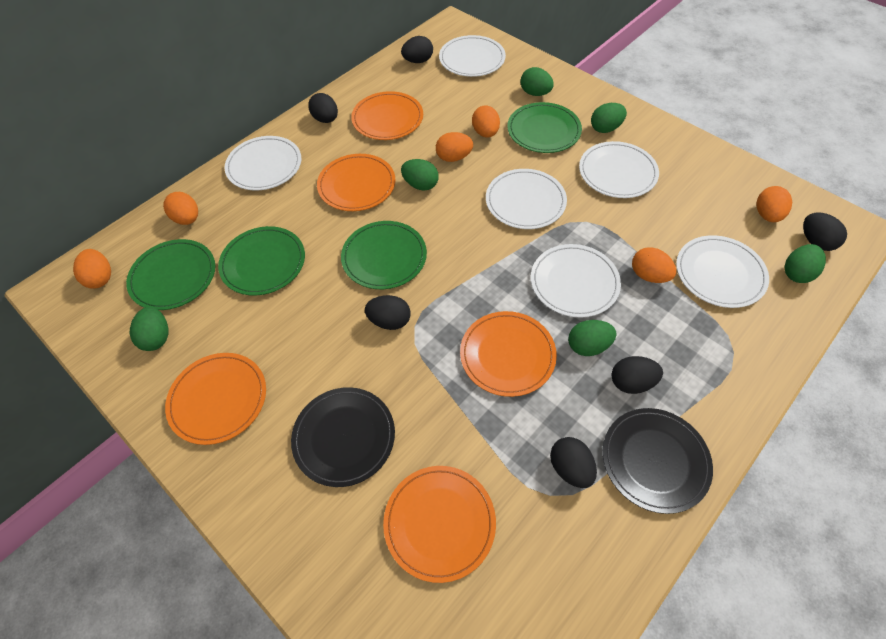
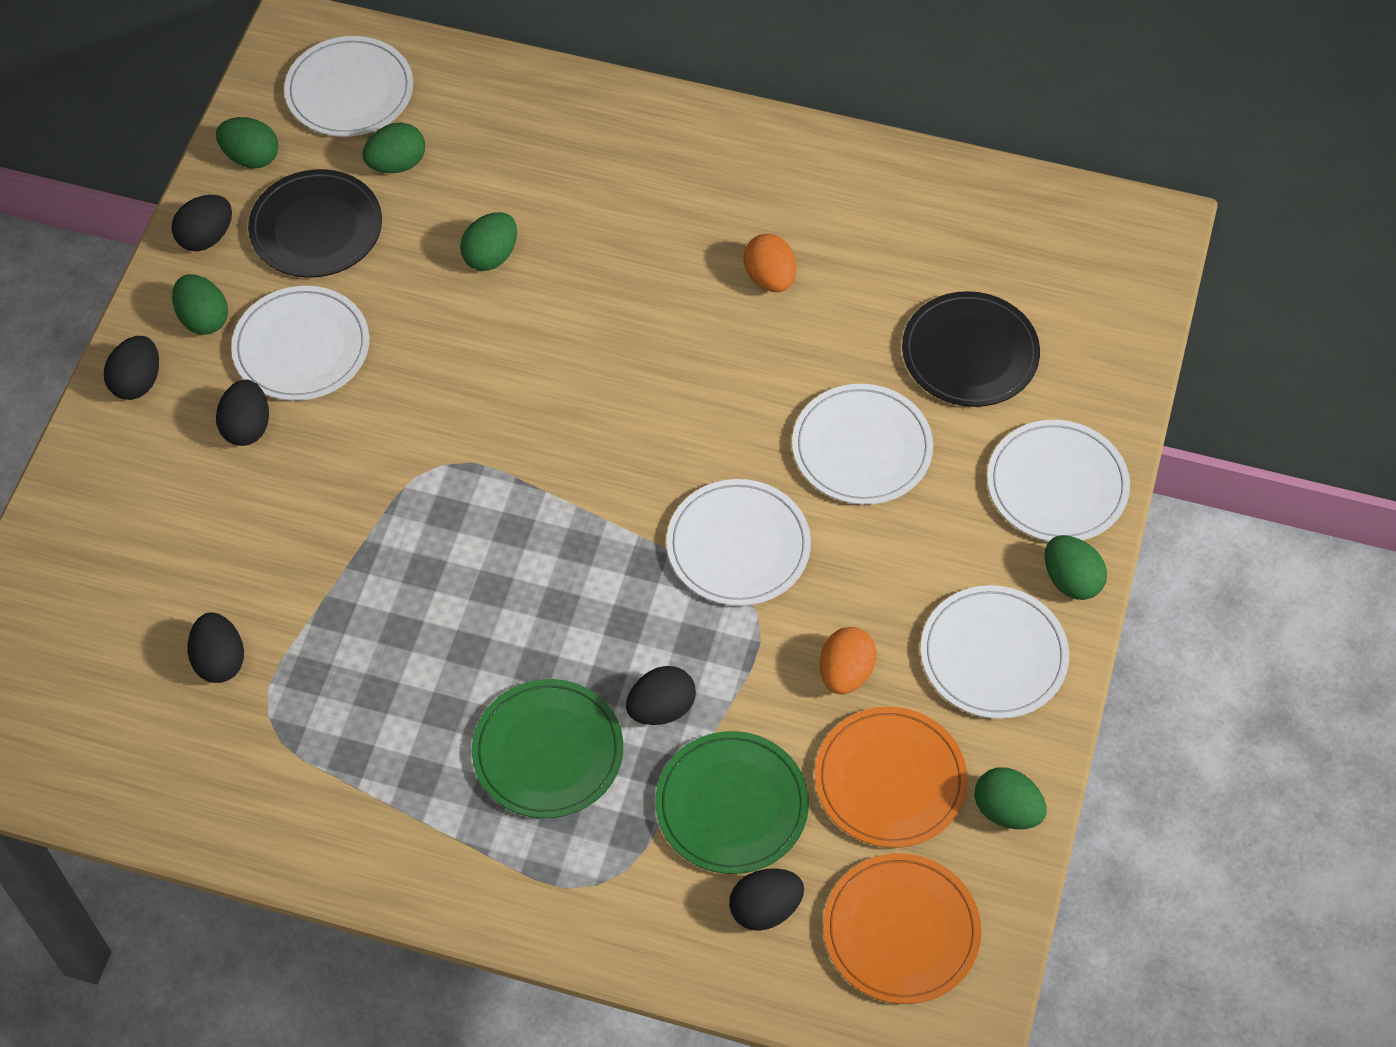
green plate: [126,239,215,310] [218,226,305,295] [341,221,427,289] [507,102,582,153] = 4 -> [472,679,623,818] [655,731,809,874] = 2
orange egg: [73,249,111,289] [163,192,198,225] [436,132,473,162] [472,106,500,138] [632,247,676,283] [756,186,792,222] = 6 -> [744,234,796,292] [820,627,877,694] = 2
orange plate: [165,353,266,445] [317,154,395,211] [351,91,423,140] [383,466,496,583] [460,311,557,397] = 5 -> [815,707,968,848] [823,853,981,1004] = 2

